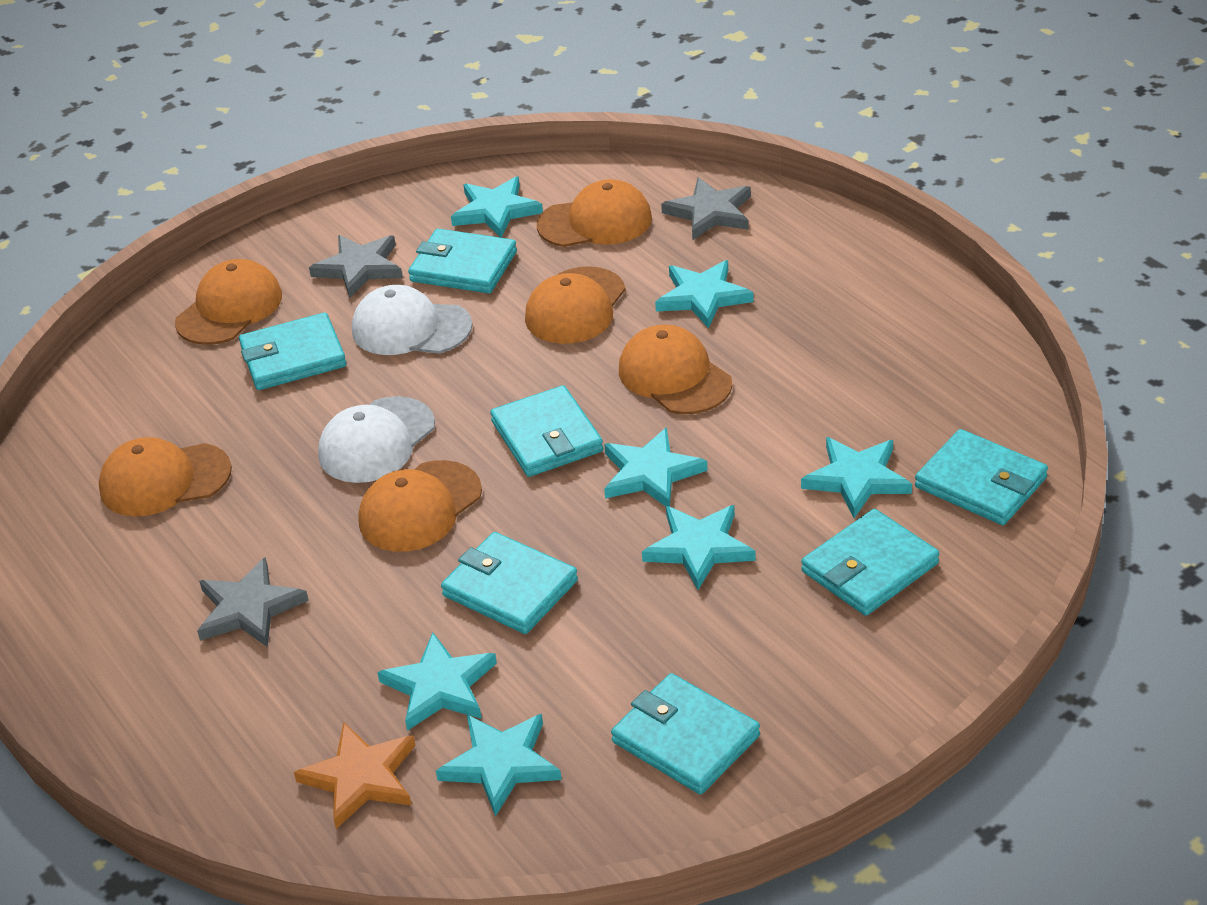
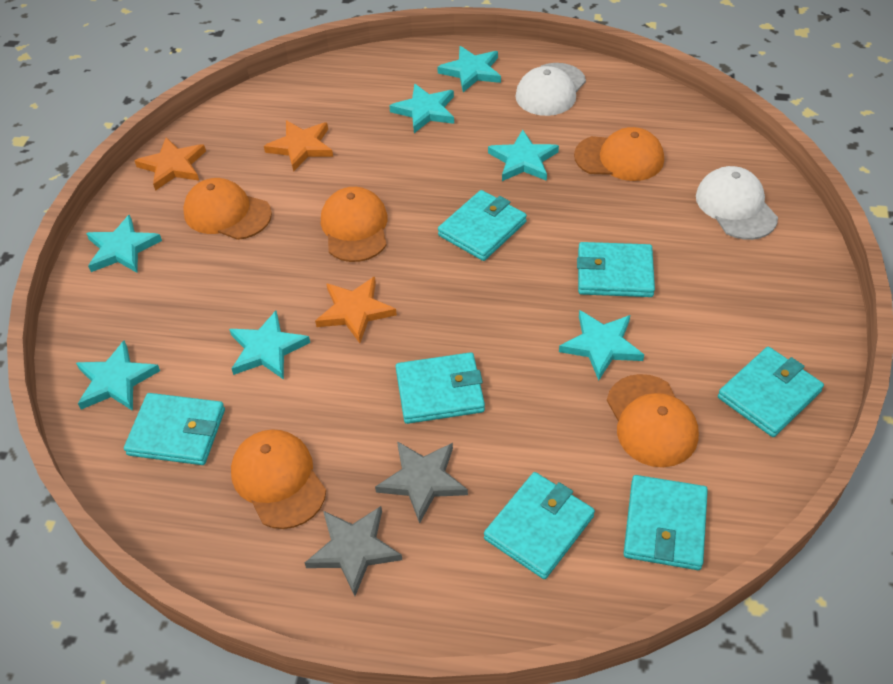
grey star: [197,557,309,647] [309,235,403,298] [661,177,751,240] = 3 -> [305,506,402,596] [375,441,468,524] = 2
orange cap: [99,437,232,517] [175,259,282,345] [358,460,482,552] [525,266,626,344] [537,179,652,247] [619,325,732,415] = 6 -> [183,178,272,240] [231,429,326,529] [321,187,388,262] [574,127,664,181] [607,374,699,467] = 5
orange star: [294,722,416,829] = 1 -> [134,137,206,191] [264,120,333,172] [315,276,397,343] = 3

